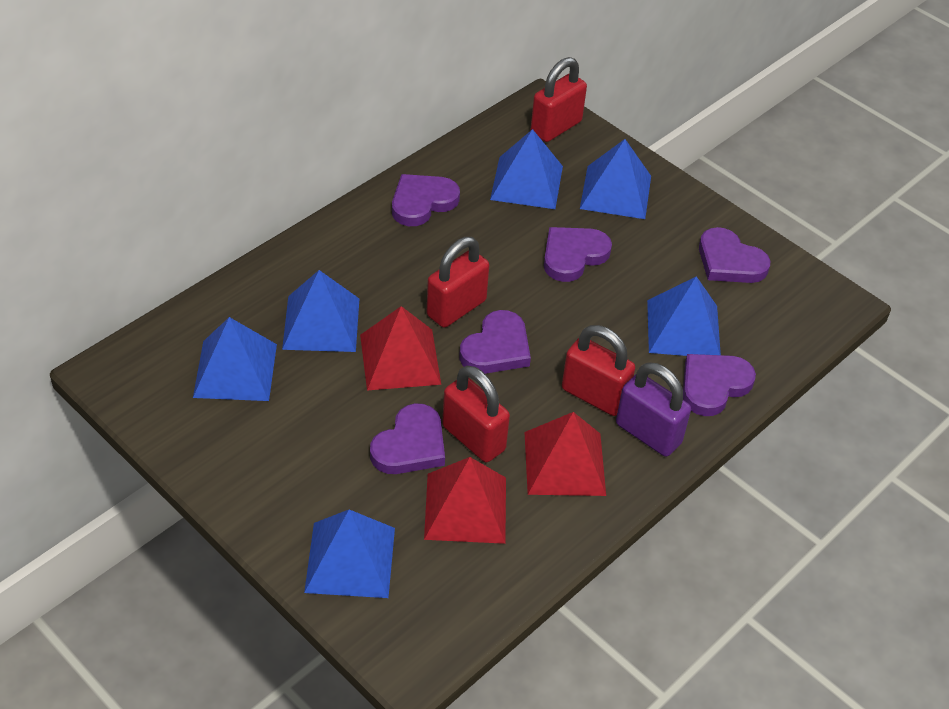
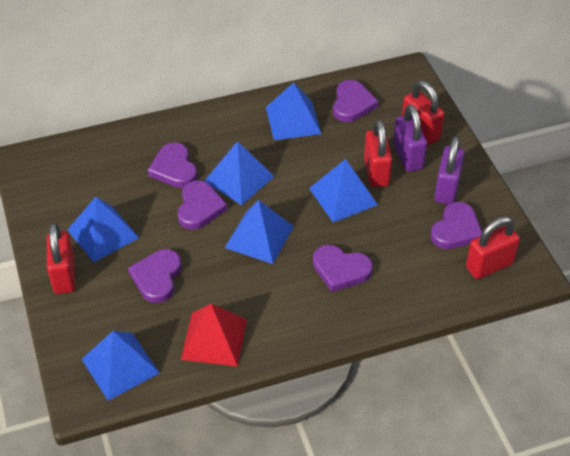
purple padlock: [616,362,691,457] = 1 -> [393,104,427,172] [434,136,465,204] = 2
red pyramid: [360,306,441,390] [424,457,506,544] [524,412,606,496] = 3 -> [181,304,247,366] = 1

